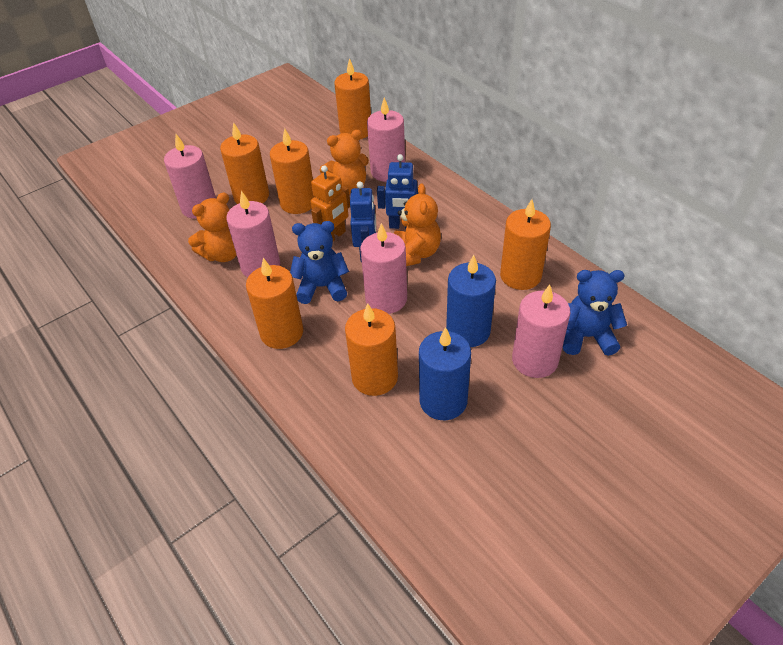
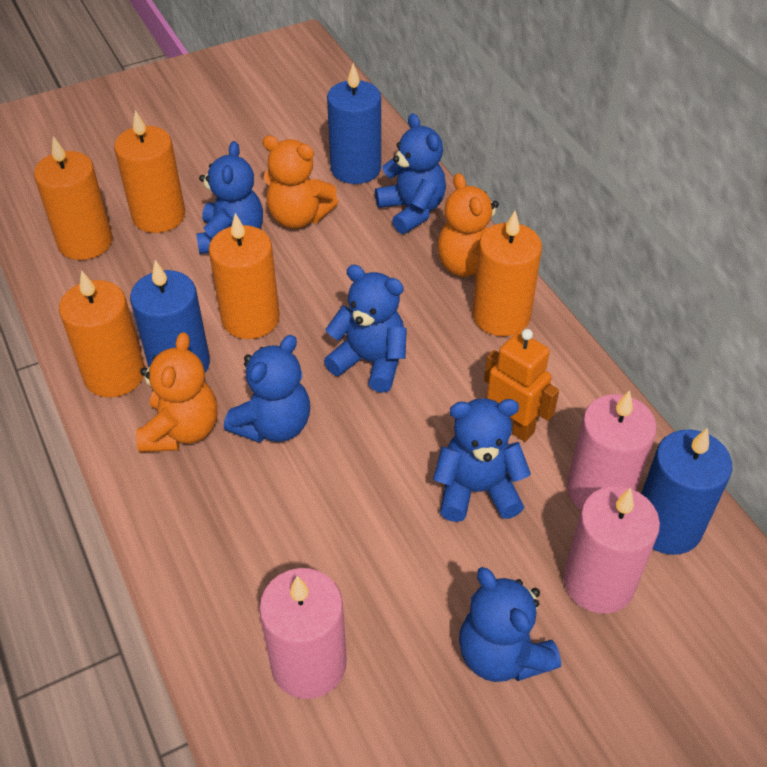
blue candle: [419,327,471,420] [446,255,496,347] = 2 -> [130,260,210,373] [327,63,381,184] [641,428,732,555] = 3
blue robot: [350,182,376,262] [377,154,418,229] = 2 -> none = 0
blue teddy bear: [290,221,349,304] [563,270,627,356] = 2 -> [196,141,263,254] [224,335,310,443] [324,265,407,393] [375,113,446,234] [433,398,531,522] [459,567,561,682] = 6
orange candle: [220,122,269,204] [246,258,303,349] [270,128,314,214] [334,58,371,139] [345,303,398,396] [500,199,551,290] = 6 -> [34,136,113,260] [59,270,145,398] [114,110,185,233] [209,213,280,339] [472,211,542,336] = 5
pink candle: [164,134,216,219] [226,191,280,277] [360,223,407,314] [367,97,405,182] [512,284,570,378] = 5 -> [259,568,347,699] [563,486,660,614] [567,390,657,510] = 3

